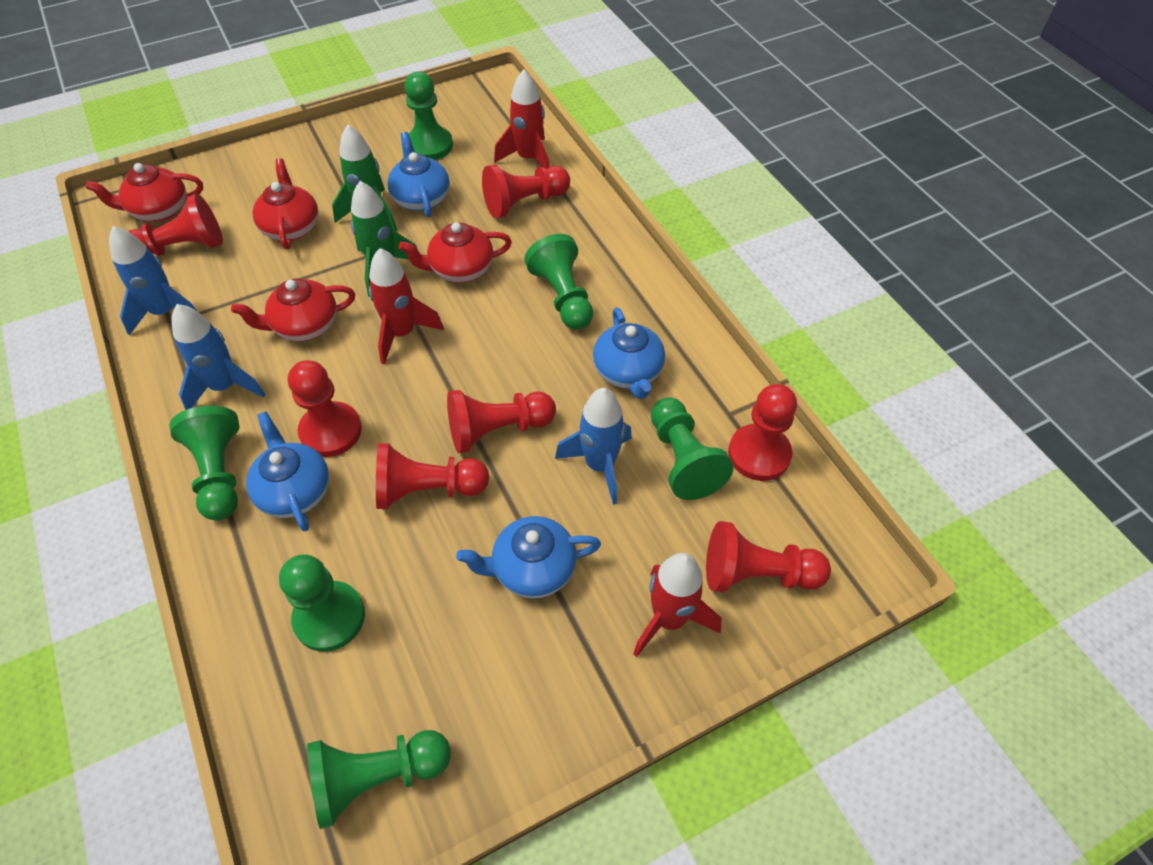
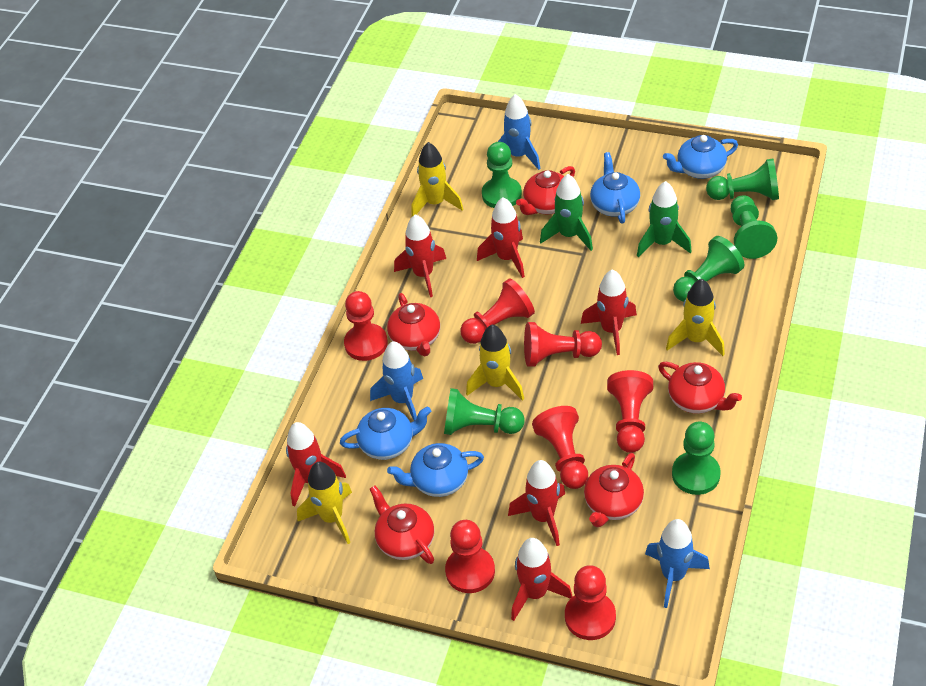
red rocket: [369,248,444,365] [494,70,550,169] [633,553,722,657] = 3 -> [286,422,346,506] [394,214,446,297] [477,197,525,278] [508,460,565,546] [511,538,573,621] [581,269,637,355] = 6
red teapot: [86,163,203,222] [231,278,355,341] [253,158,319,249] [399,222,512,283] = 4 -> [370,485,434,564] [387,293,440,356] [516,166,575,215] [584,453,644,528] [658,362,742,414] = 5
yellow rocket: none = 0 -> [297,462,352,544] [411,142,463,217] [466,324,524,401] [666,279,725,356] = 4

